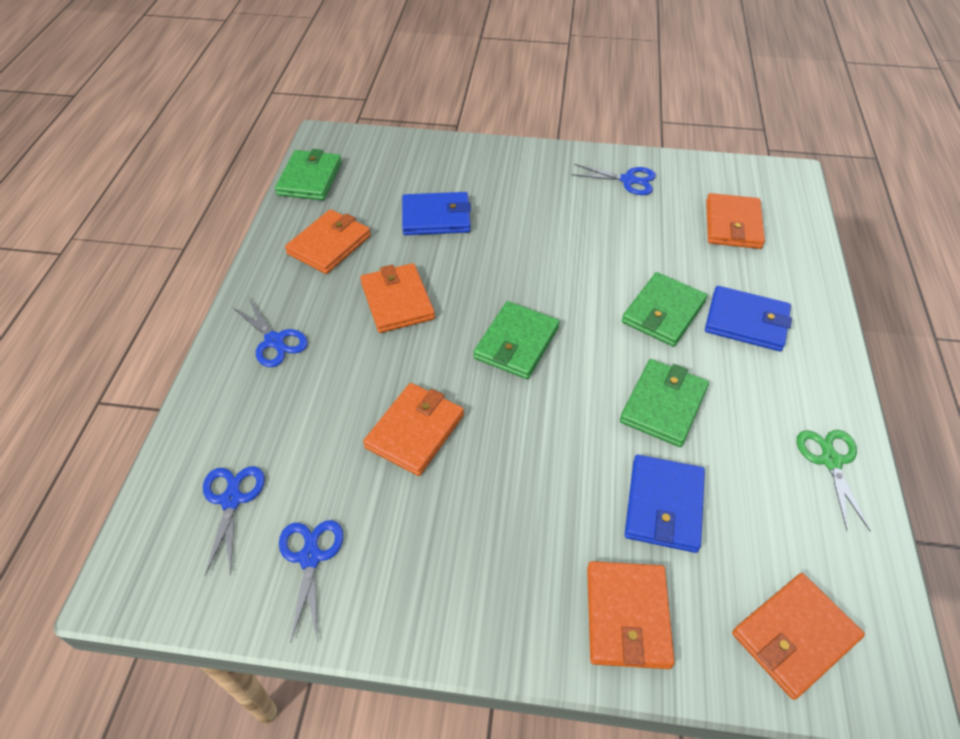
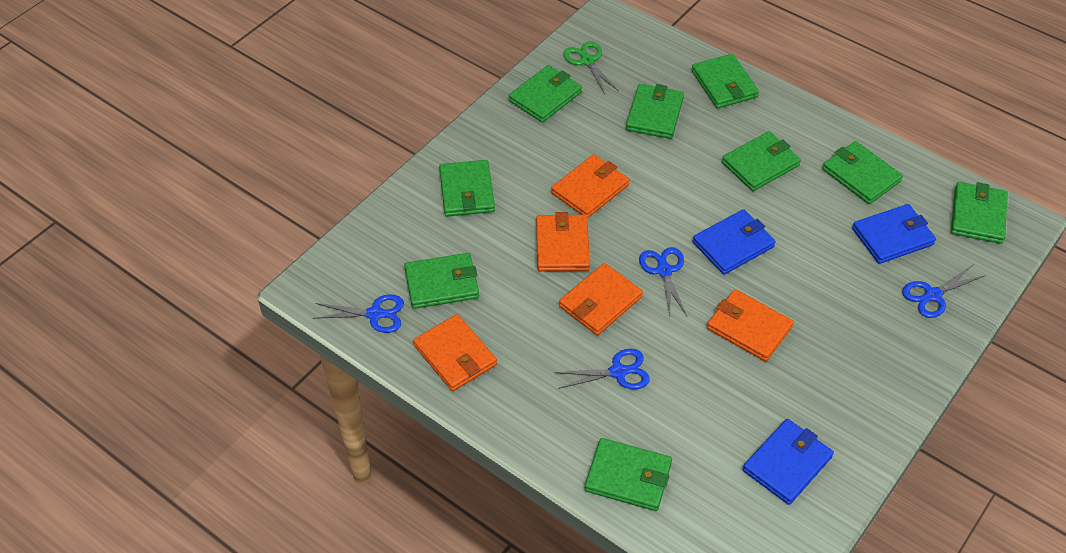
green wallet: [275,149,342,200] [473,301,560,379] [620,359,709,447] [622,272,707,347] = 4 -> [404,253,479,309] [439,160,495,217] [509,65,582,123] [584,438,672,511] [626,84,684,139] [692,54,759,109] [722,131,801,191] [822,141,903,204] [951,182,1008,244] = 9
orange wallet: [285,209,371,274] [360,263,435,333] [363,383,464,476] [587,561,675,669] [706,193,765,249] [732,573,865,700] = 6 -> [413,314,497,391] [536,212,590,272] [551,154,629,218] [559,263,643,335] [707,289,794,362] = 5

